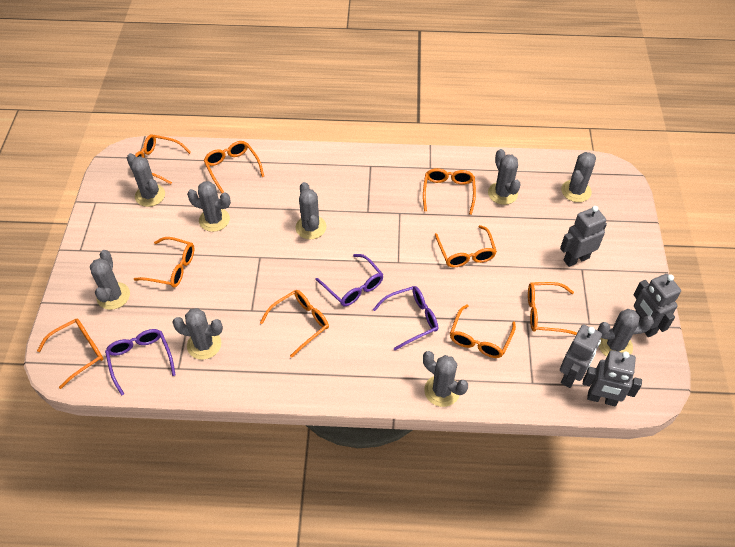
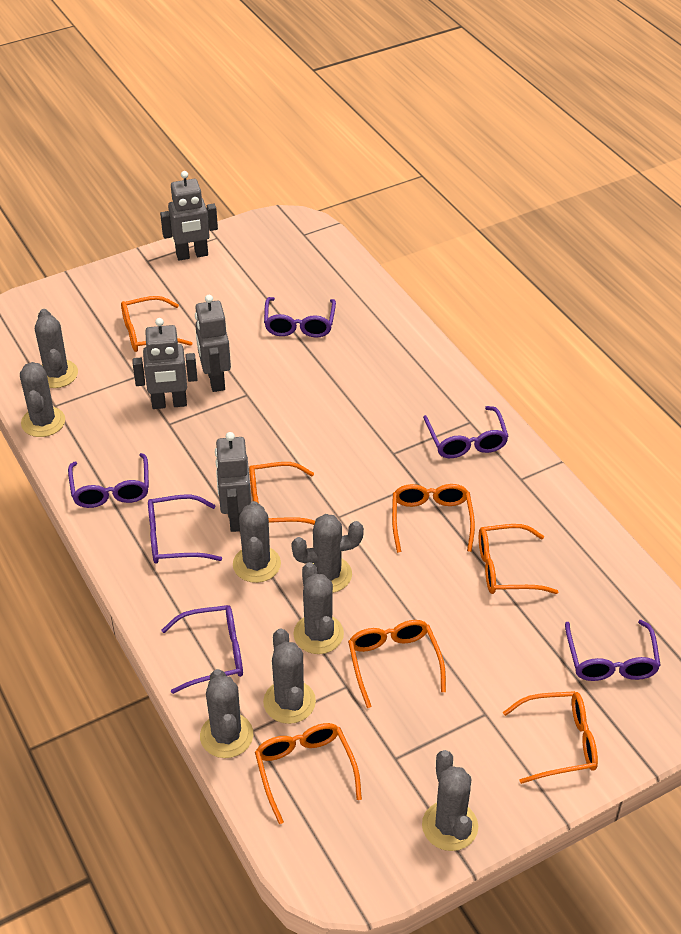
grey cactus: [90,250,130,310] [127,153,165,207] [172,308,223,360] [187,181,231,232] [295,182,327,240] [423,351,468,407] [488,149,521,205] [561,152,596,202] [597,309,654,357] = 9 -> [20,362,65,437] [35,309,78,388] [200,669,253,758] [233,501,281,583] [263,628,316,724] [291,514,364,593] [293,562,344,654] [422,750,478,851] = 8
orange glasses: [37,319,103,389] [134,237,195,288] [135,134,191,184] [204,141,264,193] [260,290,329,358] [423,168,476,215] [435,225,497,267] [450,305,516,358] [528,282,577,335] = 9 -> [121,296,192,352] [249,462,315,525] [255,723,362,824] [348,620,446,708] [392,484,475,553] [479,524,558,594] [503,691,598,784] = 7
purple glasses: [105,329,176,396] [316,254,384,306] [373,286,438,350] = 3 -> [68,453,149,508] [148,495,222,564] [162,605,243,694] [264,297,336,338] [423,406,509,458] [565,620,661,681] = 6

